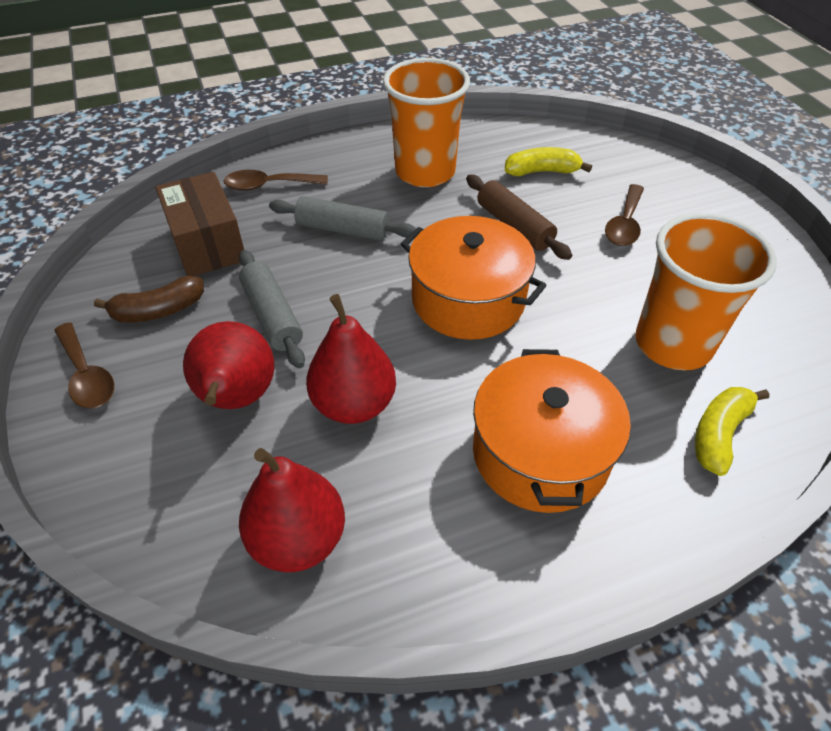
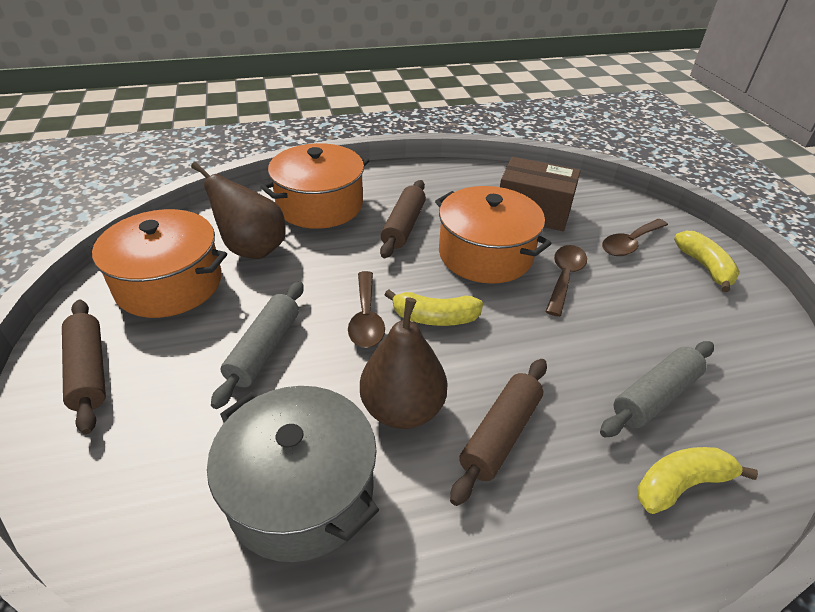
brown banana: [94,276,204,322] = 1 -> none = 0
brown pear: none = 0 -> [191,162,286,259] [360,297,448,429] = 2
brown rolling pin: [466,175,572,260] = 1 -> [62,300,106,435] [380,180,426,258] [450,359,547,506] = 3
grey pot: none = 0 -> [207,386,379,562] = 1
orange cup: [383,58,470,187] [636,213,777,370] = 2 -> none = 0
orange pot: [401,216,547,340] [473,349,631,513] = 2 -> [88,209,227,318] [260,143,370,229] [435,186,552,284] = 3
red pear: [183,321,275,409] [239,448,345,572] [306,294,396,424] = 3 -> none = 0
yellow banana: [505,147,592,176] [695,387,770,476] = 2 -> [385,290,483,326] [637,447,758,514] [674,231,740,292] = 3

